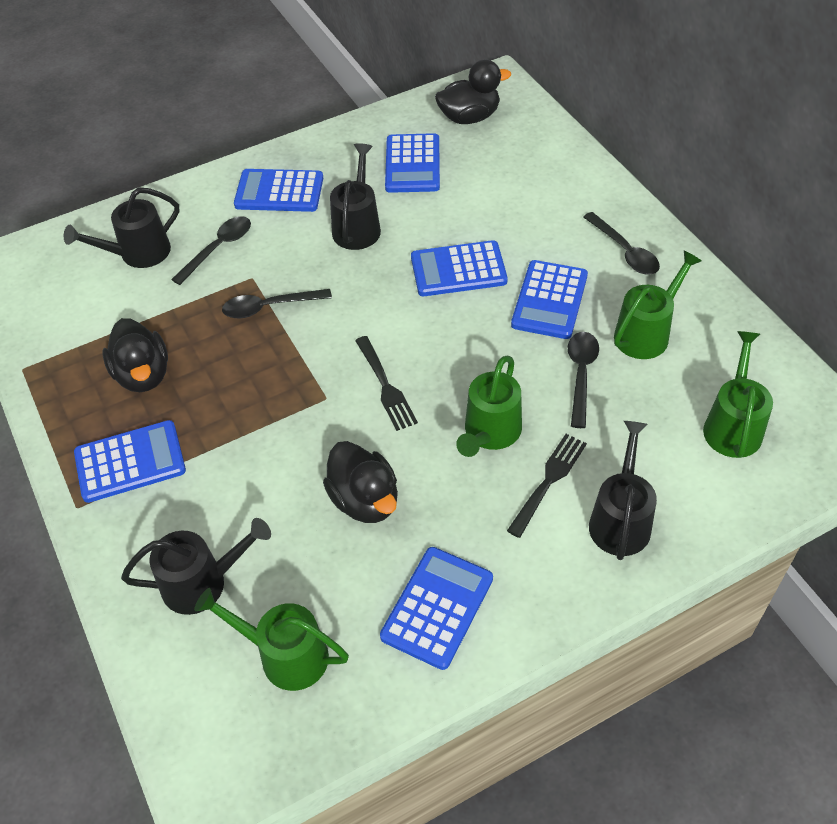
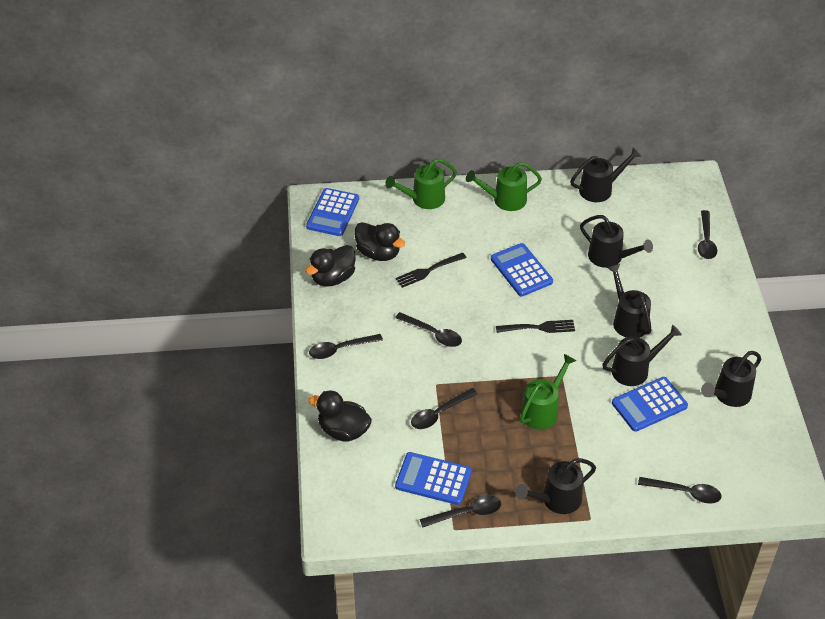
black spoon: [171,216,251,285] [222,289,332,319] [568,332,599,428] [583,212,660,274] = 4 -> [309,334,383,359] [395,312,462,347] [411,388,478,429] [420,495,501,528] [638,477,722,504] [698,210,717,259] = 6
black watering can: [64,188,180,268] [121,518,271,615] [330,143,381,250] [589,421,657,560] = 4 -> [515,458,596,514] [570,147,641,202] [580,215,653,268] [602,325,682,386] [608,264,652,338] [701,351,761,407] = 6
blue calculator: [74,420,186,503] [234,169,323,212] [380,547,493,670] [385,133,440,193] [411,240,508,296] [511,260,588,339] = 6 -> [306,188,359,236] [395,452,472,505] [491,243,553,296] [612,377,688,432] = 4
green watering can: [194,588,349,691] [456,356,522,457] [614,250,702,359] [703,331,773,458] = 4 -> [385,159,457,209] [466,162,542,211] [520,354,576,430] = 3

